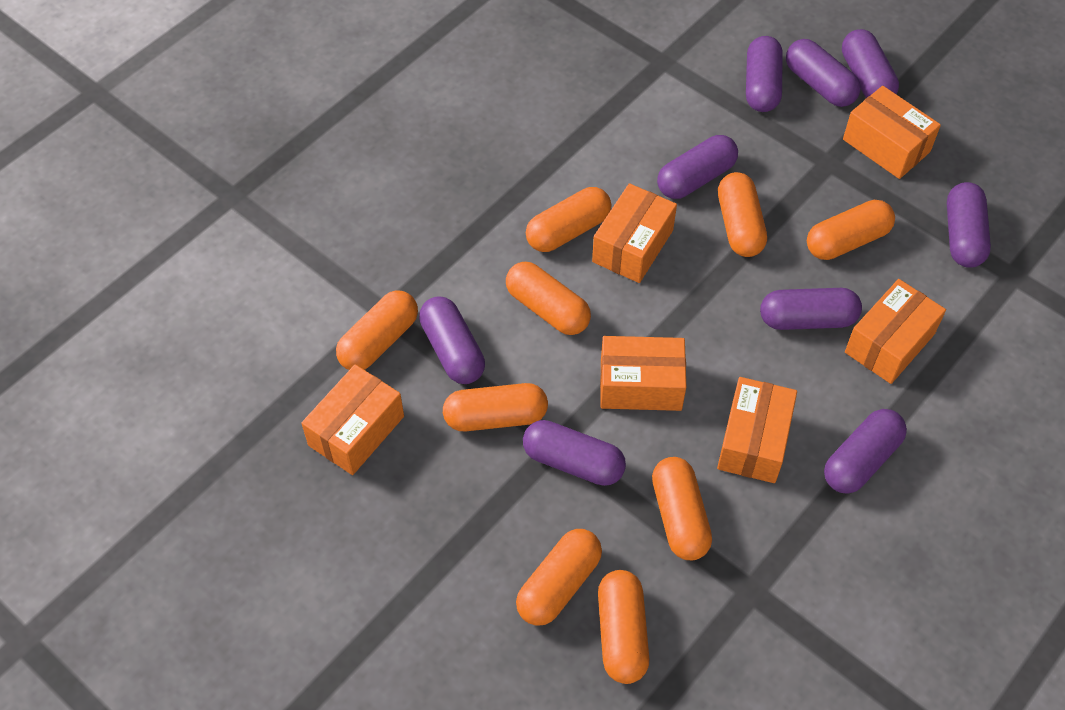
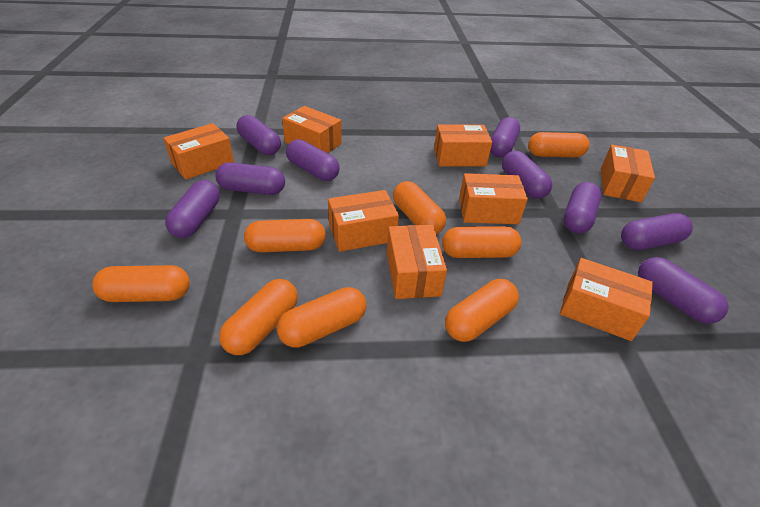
orange box: [301,364,404,475] [592,183,677,283] [600,336,686,411] [717,377,797,483] [843,86,941,179] [845,279,946,384] = 6 -> [164,123,234,180] [282,106,342,153] [328,190,399,252] [387,225,447,299] [434,124,492,167] [459,173,528,224] [560,258,653,341] [601,145,655,202] = 8
orange capsule: [336,290,418,370] [443,383,548,431] [506,262,591,335] [516,529,602,626] [526,187,611,252] [598,570,649,684] [652,457,712,560] [718,172,767,257] [807,200,895,260] = 9 -> [92,265,190,302] [219,279,298,355] [244,219,326,252] [277,287,367,348] [393,181,446,234] [442,226,521,258] [445,279,519,342] [528,132,589,158] = 8

